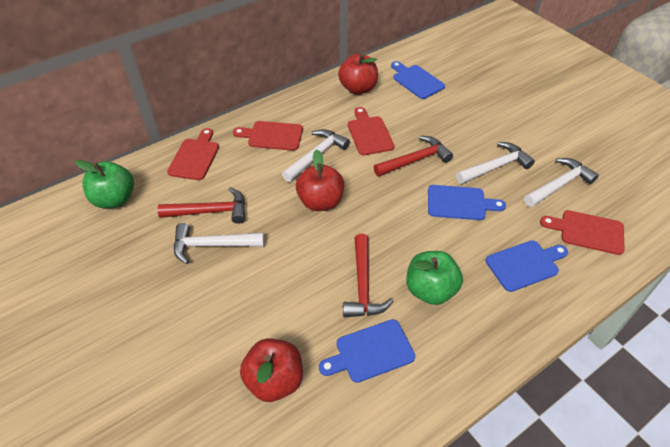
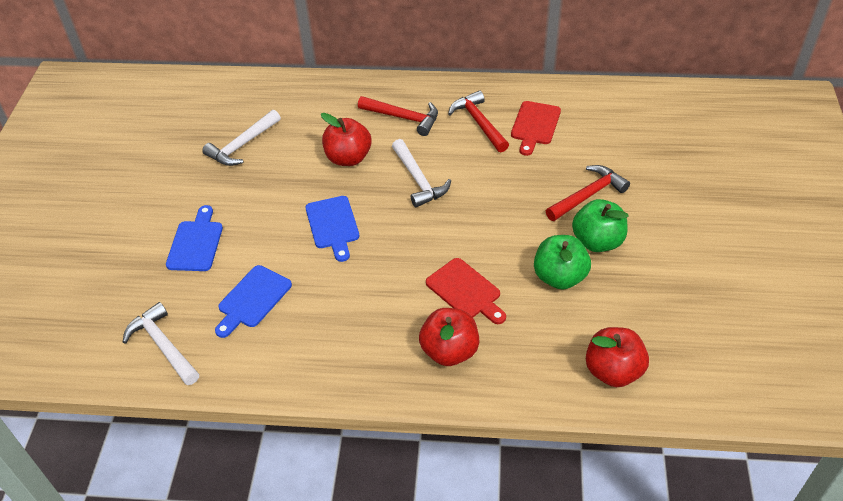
blue cutting board: [319,319,415,383] [391,61,445,99] [428,185,506,220] [486,240,568,292] = 4 -> [166,205,223,271] [215,265,292,338] [306,196,360,262] = 3
red cutting board: [167,128,219,180] [233,121,303,151] [348,107,395,155] [540,210,625,255] = 4 -> [426,258,506,324] [511,101,561,156] = 2
white hammer: [174,223,264,264] [282,129,350,182] [456,142,535,184] [524,158,599,207] = 4 -> [123,302,199,385] [202,110,281,166] [392,139,451,207] = 3

